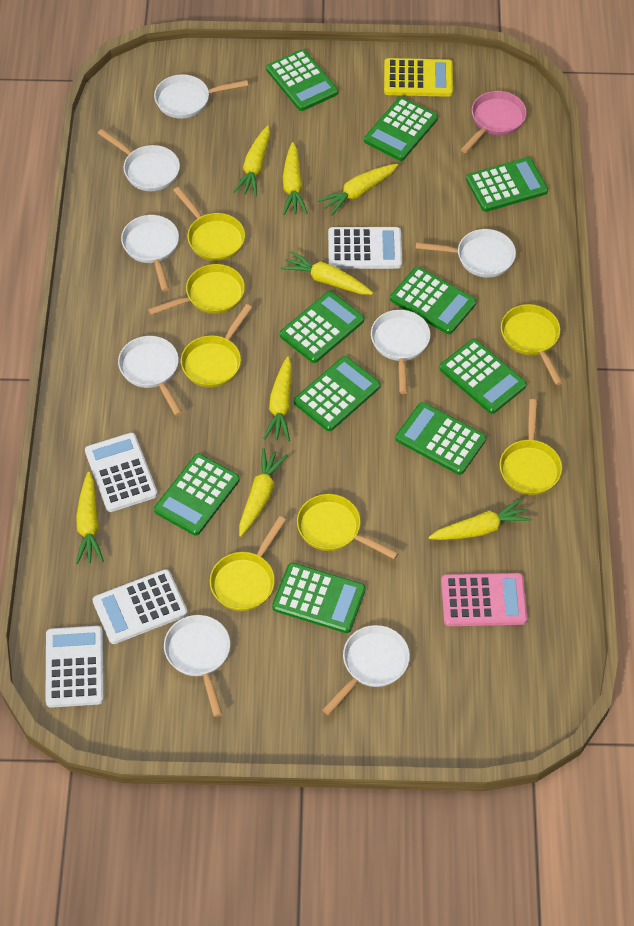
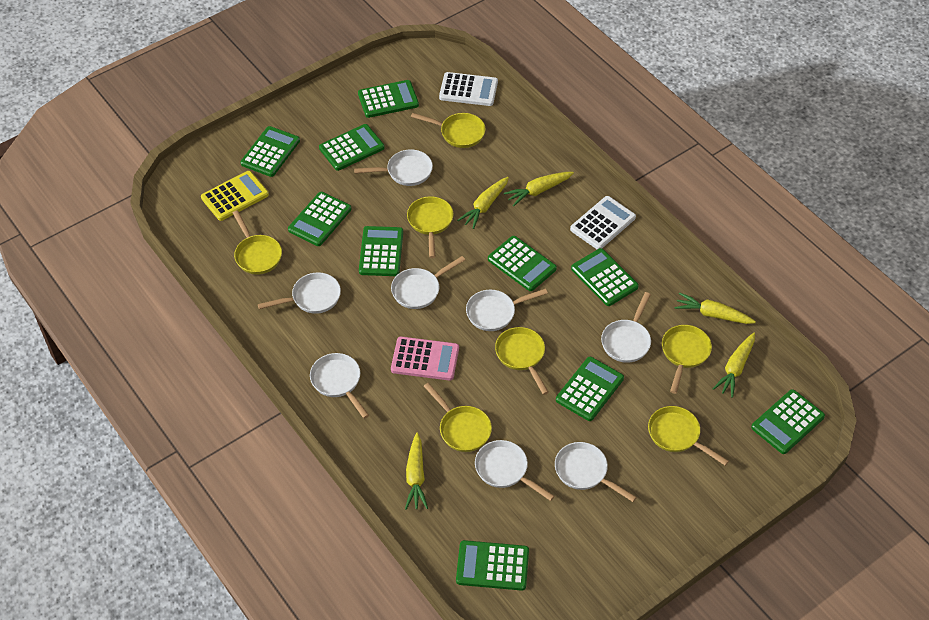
pink pan: [461,91,527,153] = 1 -> none = 0
white calculator: [45,626,104,708] [85,433,158,512] [93,569,187,644] [328,227,402,269] = 4 -> [439,72,498,106] [570,196,636,249] = 2
yellow carrot: [76,472,104,564] [233,126,270,197] [239,448,288,537] [263,356,292,441] [281,251,373,295] [283,142,308,215] [317,164,398,216] [429,498,532,540] = 8 -> [405,432,428,510] [457,177,509,229] [504,172,574,206] [674,292,756,324] [713,333,755,398] = 5

